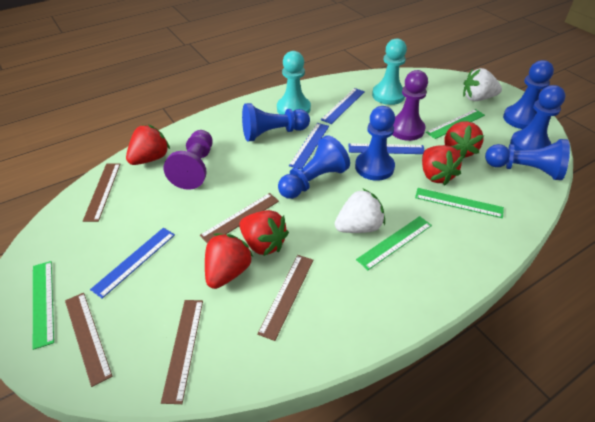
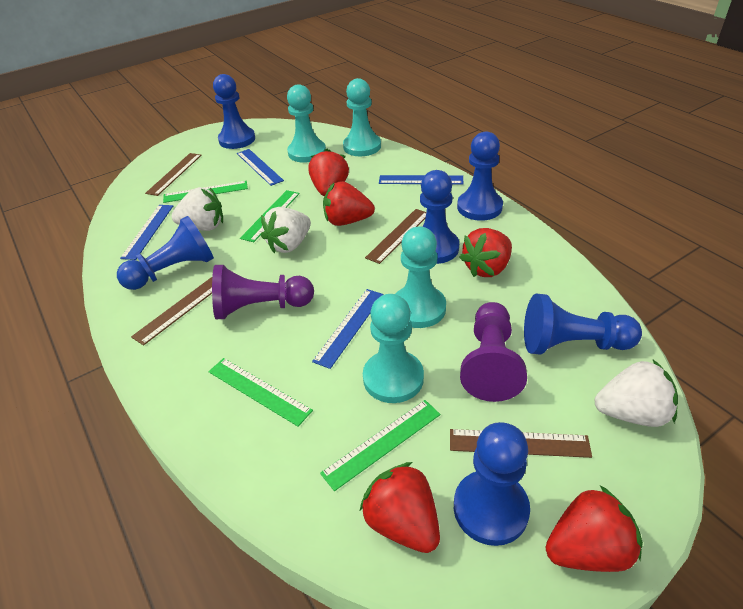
brown ruler: [65,293,113,387] [83,163,120,222] [161,300,203,404] [200,193,279,244] [257,255,313,341] = 5 -> [131,277,212,345] [145,153,202,196] [365,209,426,264] [450,429,592,458] = 4
turquoise pawn: [277,51,311,115] [372,38,407,105] = 2 -> [287,84,326,163] [343,78,381,156] [363,294,424,403] [396,226,446,328] = 4
white strawberry: [335,189,385,233] [463,68,502,101] = 2 -> [172,187,223,231] [261,207,311,253] [594,360,678,427] = 3

